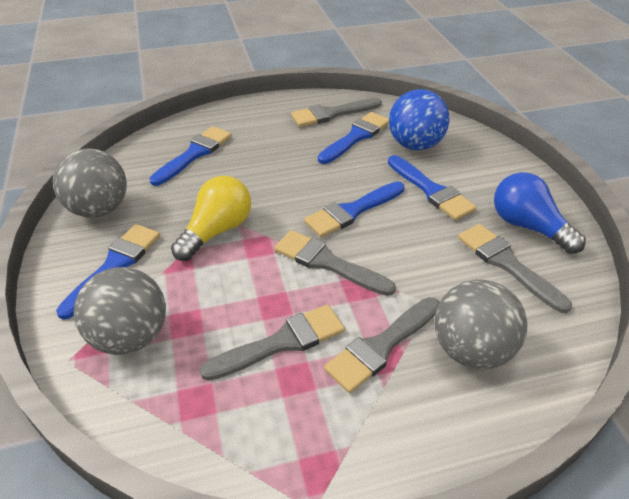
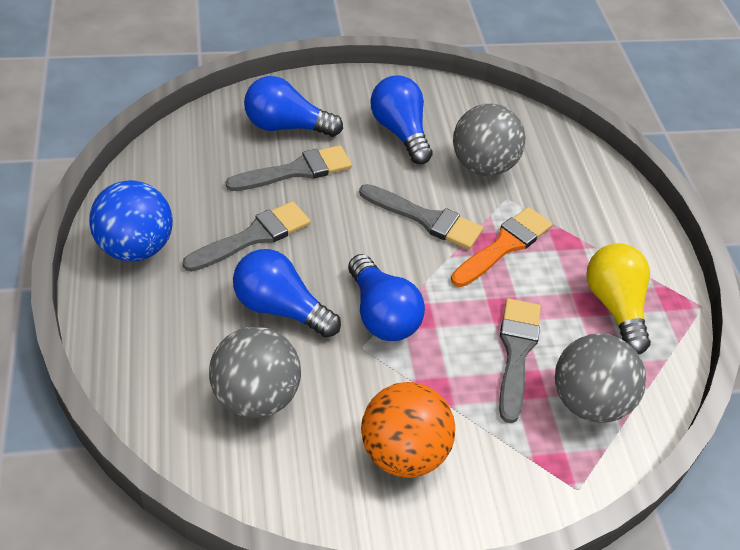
blue brush: [56,224,160,320] [150,126,232,186] [304,181,404,237] [318,112,389,164] [388,155,477,220] = 5 -> none = 0
blue light bulb: [494,172,586,254] = 1 -> [233,249,341,338] [244,76,343,137] [348,254,425,341] [370,76,432,164] = 4
grey brush: [200,305,345,381] [274,230,396,296] [291,98,382,127] [324,297,440,393] [458,224,572,313] = 5 -> [183,201,310,272] [226,145,352,191] [359,184,483,250] [499,298,541,423] = 4
orange ball: none = 0 -> [361,382,455,478] = 1
orange brush: none = 0 -> [451,207,553,287] = 1

